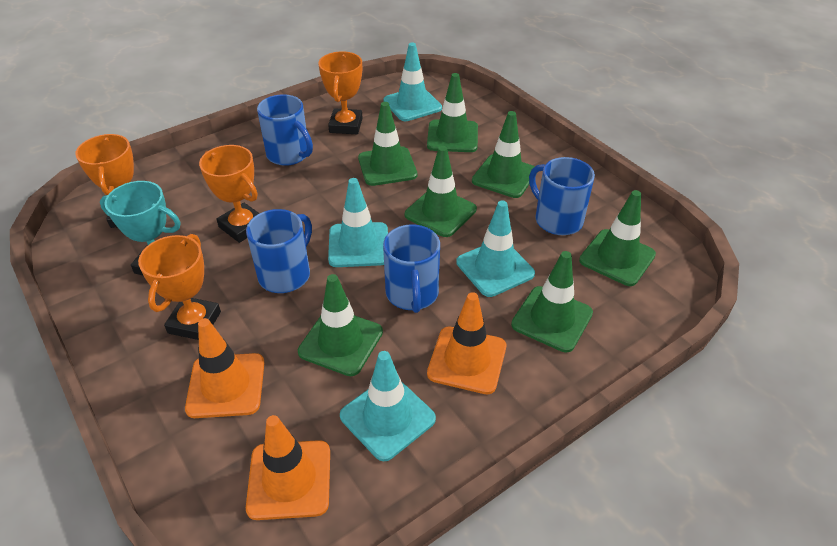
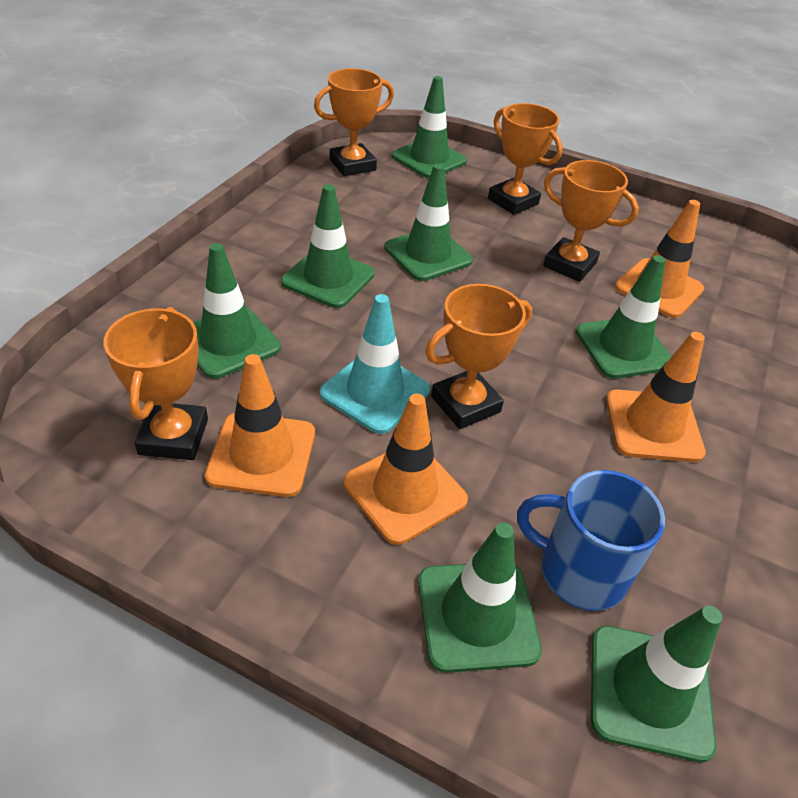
blue mug: [246,209,312,293] [257,94,313,166] [383,225,440,313] [529,157,595,235] = 4 -> [517,470,665,611] = 1
orange traffic cone: [185,318,264,418] [246,415,330,520] [427,292,506,394] = 3 -> [205,354,315,497] [344,394,468,545] [606,332,706,462] [615,200,704,318] = 4
orange trophy: [75,134,134,228] [138,234,221,340] [199,145,260,243] [318,51,363,134] = 4 -> [104,307,208,460] [314,68,394,176] [425,284,532,429] [488,103,563,215] [543,160,639,282] = 5
turquoise traffic cone: [328,178,388,267] [340,351,436,461] [383,43,442,121] [456,200,535,297] = 4 -> [319,294,430,434] = 1
turquoise trophy: [100,181,181,275] = 1 -> none = 0

